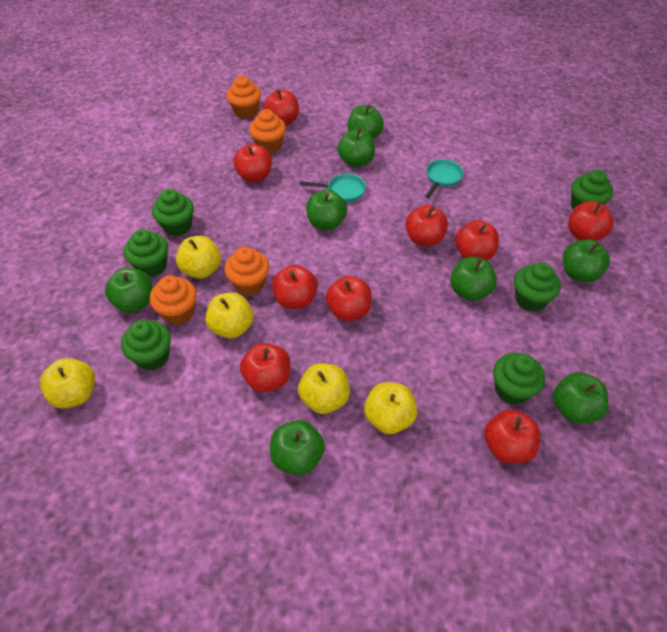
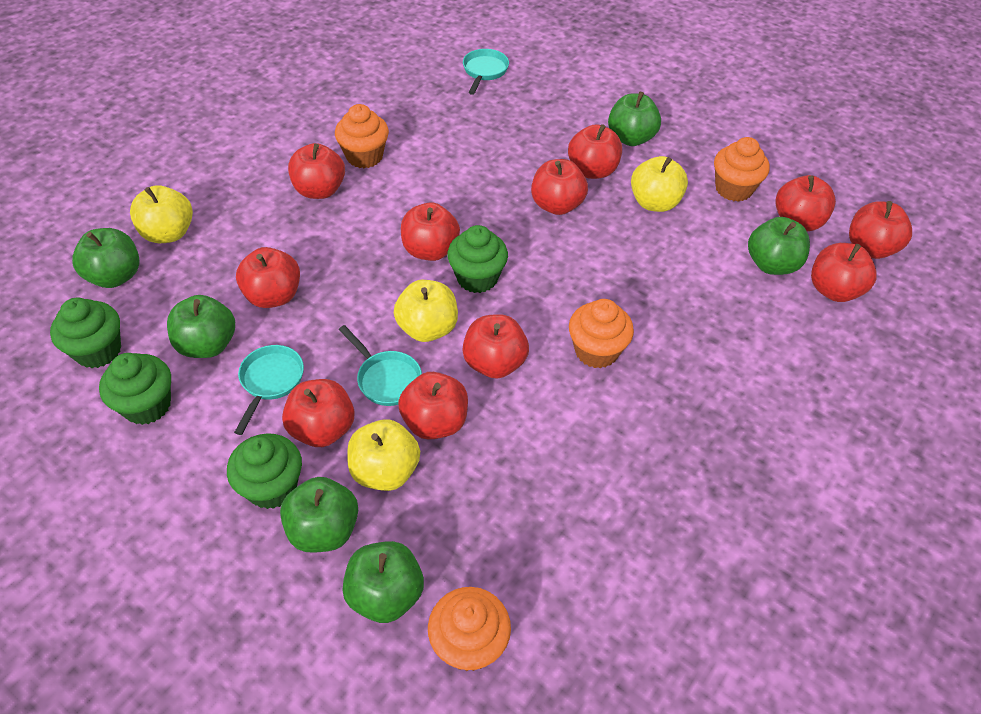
green apple: [105,268,153,313] [270,420,325,475] [306,189,347,230] [338,128,375,167] [348,105,384,139] [450,257,497,301] [553,372,609,424] [563,239,610,282] = 8 -> [72,228,140,288] [167,295,235,358] [280,477,358,553] [342,541,424,623] [608,92,661,146] [748,217,810,275] = 6
green cupcake: [121,320,171,370] [124,229,168,278] [152,189,194,236] [493,353,545,405] [514,262,561,312] [571,170,613,210] = 6 -> [50,297,121,368] [99,353,171,425] [227,433,302,509] [447,225,508,293] = 4
red apple: [233,144,272,182] [240,343,290,392] [264,89,299,125] [272,265,318,309] [326,276,372,321] [405,205,448,246] [455,220,499,260] [484,409,540,463] [568,201,613,241] = 9 -> [236,247,300,308] [282,379,355,447] [288,143,345,199] [398,372,468,440] [401,202,460,261] [462,314,529,379] [531,159,588,215] [568,124,622,179] [775,175,836,232] [811,243,877,302] [849,201,912,259] = 11
turquoise pan: [300,174,366,202] [425,159,463,198] = 2 -> [234,345,304,435] [339,325,422,406] [463,49,509,95] = 3
yellow apple: [40,358,95,409] [176,236,221,279] [206,292,254,338] [298,363,350,414] [364,382,417,434] = 5 -> [130,185,193,243] [347,419,420,491] [394,280,458,342] [631,156,688,212] = 4

